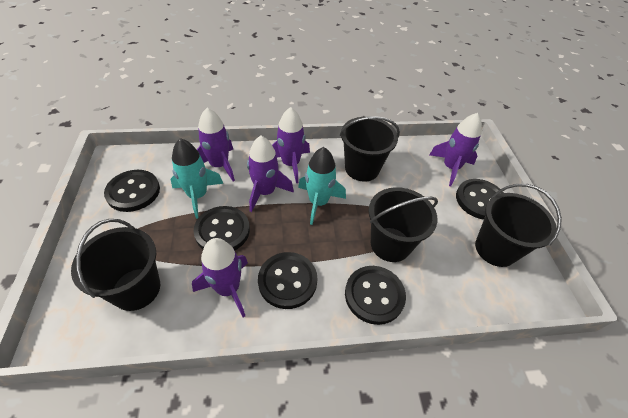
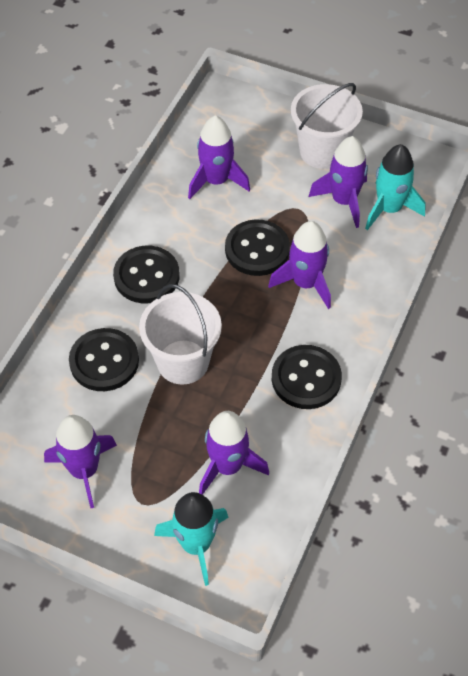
black bucket: [71,219,160,311] [340,116,400,182] [369,187,438,262] [475,184,562,267] = 4 -> none = 0
black button: [104,170,160,212] [194,206,250,251] [258,252,318,309] [345,266,406,325] [456,179,504,220] = 5 -> [69,328,139,391] [113,246,180,303] [225,219,290,276] [272,345,342,409] = 4
white bucket: none = 0 -> [139,284,222,385] [291,83,363,169] = 2

